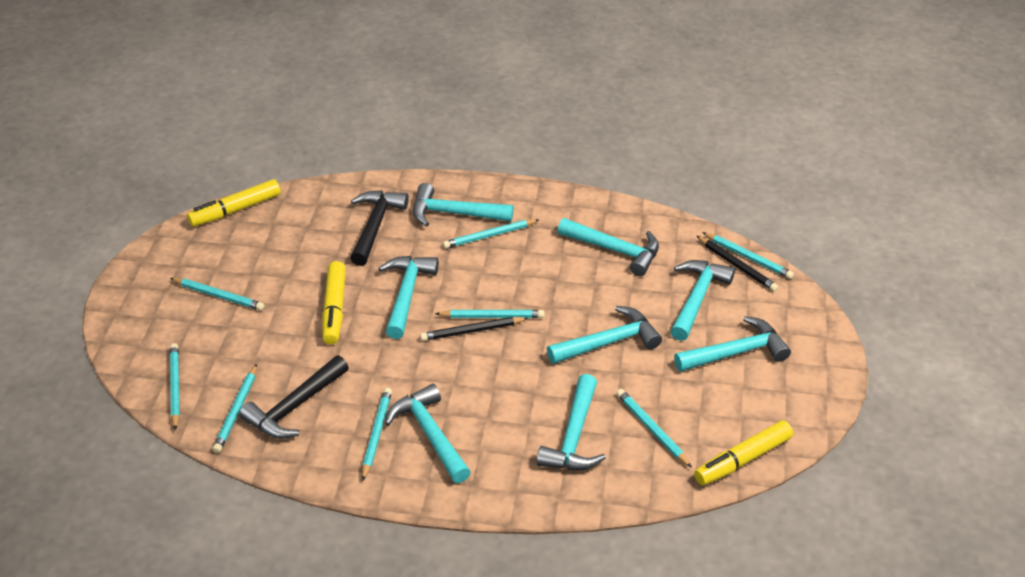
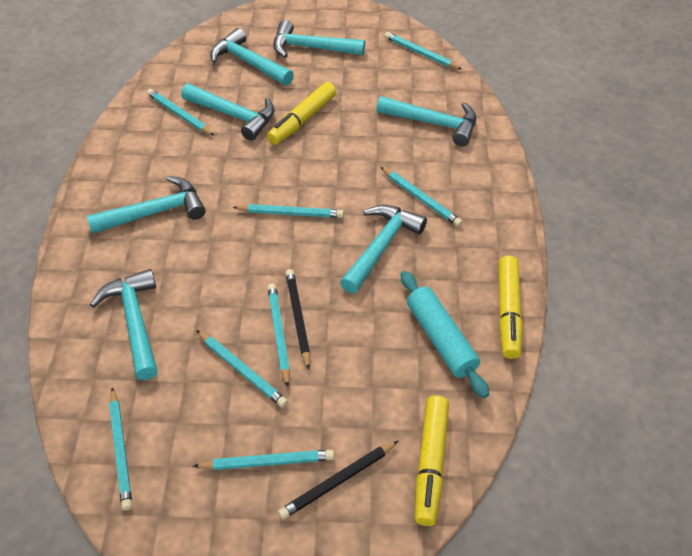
black hammer: [239,355,349,439] [350,191,409,266] = 2 -> none = 0
turquoise hammer: [378,256,439,339] [385,384,471,483] [413,183,514,227] [537,374,606,470] [547,306,662,364] [558,218,659,276] [670,260,735,341] [674,316,791,372] = 8 -> [87,176,206,234] [90,269,158,380] [181,84,275,141] [210,28,294,86] [273,20,365,58] [340,205,427,294] [376,96,476,146] = 7
turquoise rolling pin: none = 0 -> [401,271,489,398] = 1

